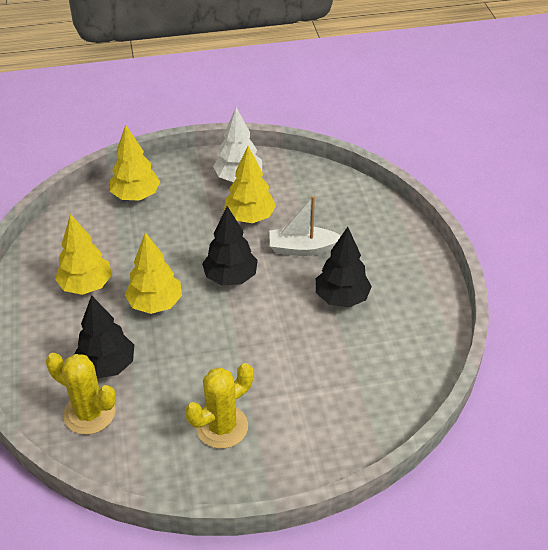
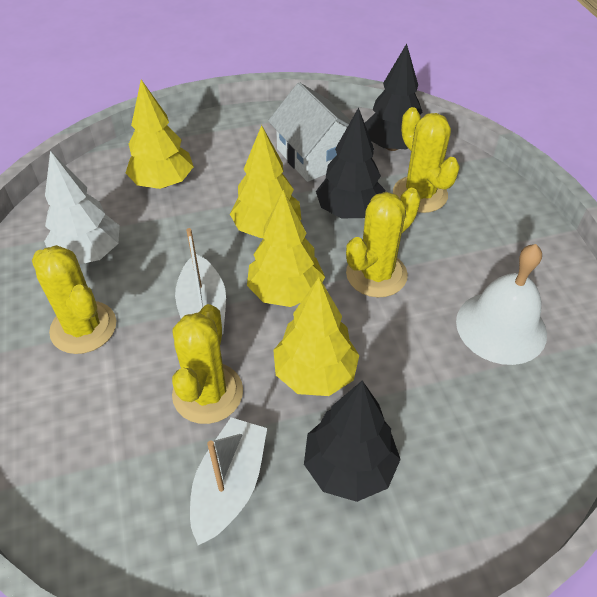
white bell: none = 0 -> [456,244,547,365] = 1
white boat: [269,196,341,256] = 1 -> [175,228,226,334] [190,417,267,545] = 2
white house: none = 0 -> [268,82,351,182] = 1
yellow cactus: [46,353,116,435] [185,363,253,449] = 2 -> [32,245,116,354] [172,304,243,424] [346,188,421,298] [393,107,460,213] = 4

